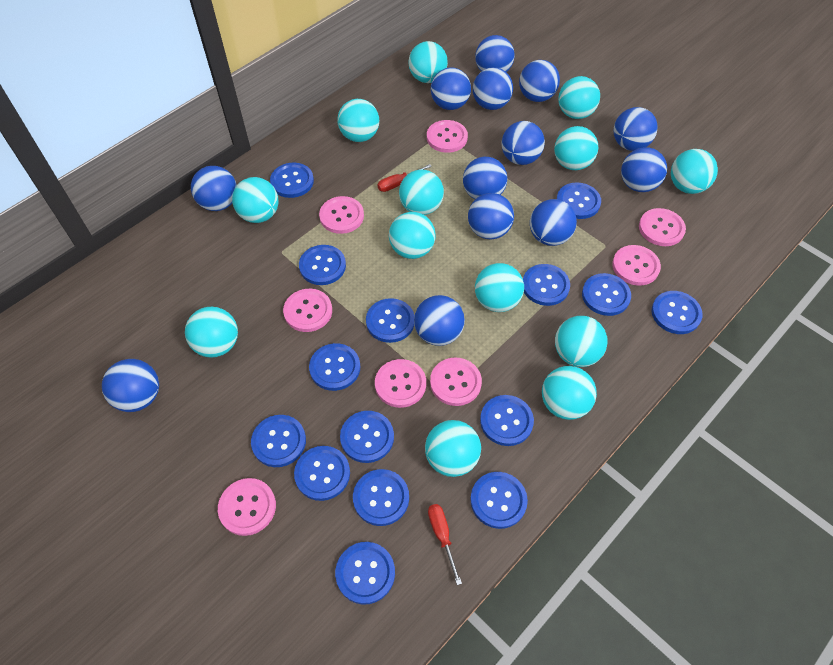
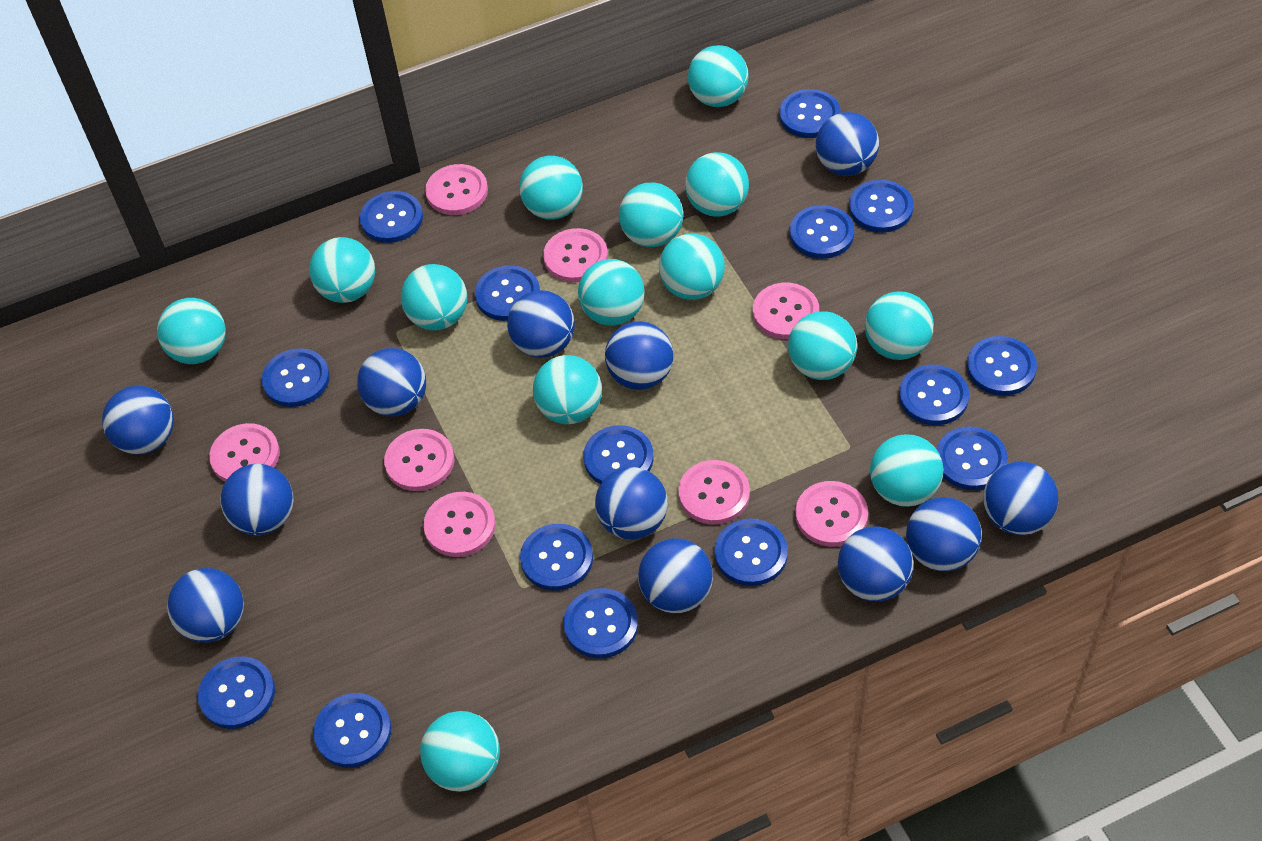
blue ball: [102,359,159,412] [191,166,237,211] [414,295,465,346] [431,67,471,110] [463,157,507,199] [468,193,514,239] [473,67,513,110] [475,35,514,72] [501,121,545,165] [519,60,560,102] [530,199,577,246] [613,107,658,151] [621,147,667,192] = 13 -> [102,386,174,455] [167,568,244,643] [220,464,294,535] [357,348,426,416] [507,290,575,358] [595,467,668,540] [605,321,673,390] [638,538,713,613] [816,112,879,176] [838,526,914,602] [906,497,982,572] [983,462,1059,535] = 12
red screwdriver: [378,164,432,192] [428,504,462,585] = 2 -> none = 0
turquoise ball: [185,307,238,358] [232,177,278,223] [337,99,379,142] [389,212,436,259] [399,169,444,215] [408,41,448,83] [425,420,481,477] [475,263,524,312] [542,366,597,420] [554,126,598,170] [555,316,608,367] [558,76,600,119] [671,149,718,194] = 13 -> [157,298,226,364] [309,237,375,303] [401,264,467,331] [420,711,500,792] [519,156,583,220] [533,355,602,424] [578,259,645,326] [619,183,683,247] [659,234,725,300] [685,152,749,217] [688,45,749,107] [788,311,857,380] [865,291,934,360] [870,434,943,507] = 14

